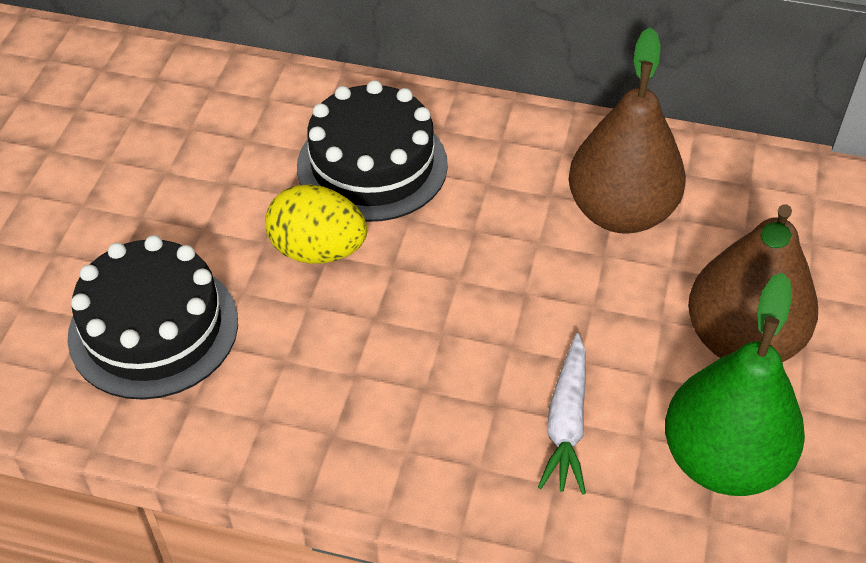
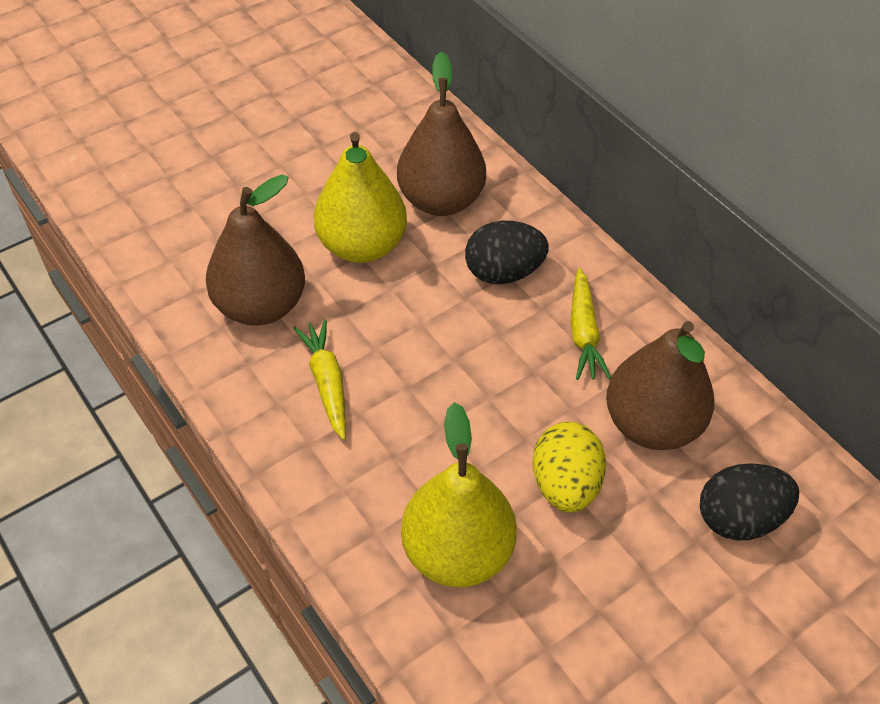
black cake: [67,235,238,400] [297,80,448,222] = 2 -> none = 0
black egg: none = 0 -> [465,221,549,284] [700,463,799,541] = 2
brown pear: [569,27,686,234] [688,205,818,362] = 2 -> [206,175,305,326] [397,52,486,216] [606,321,714,450] = 3
green pear: [665,273,805,496] = 1 -> none = 0
white carrot: [538,333,586,495] = 1 -> none = 0
yellow carrot: none = 0 -> [293,319,346,440] [570,268,611,380] = 2
yellow pear: none = 0 -> [314,132,407,263] [401,402,517,587] = 2

